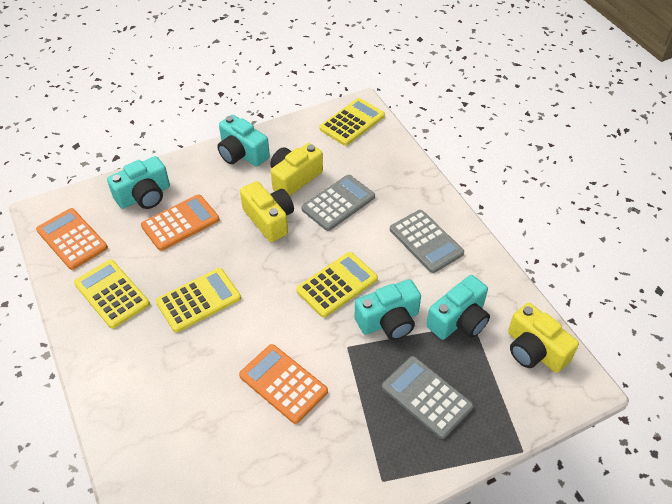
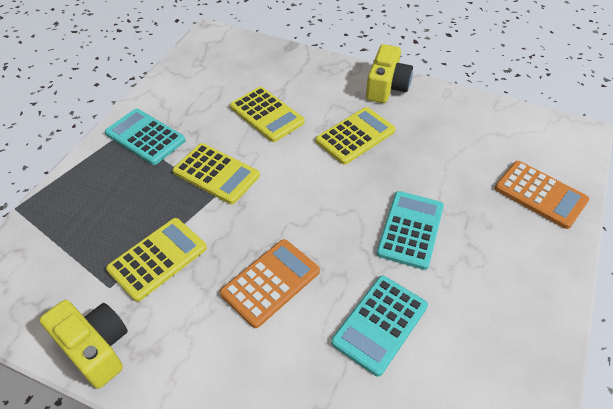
grey calculator: [301,175,375,231] [382,356,474,439] [390,210,464,273] = 3 -> none = 0
orange calculator: [36,208,108,270] [141,194,219,251] [239,344,328,424] = 3 -> [220,239,320,328] [495,161,589,229] = 2
turquoise calculator: none = 0 -> [105,109,186,165] [331,276,428,377] [377,191,444,270] = 3
turquoise camera: [107,156,170,209] [217,115,270,167] [354,279,421,340] [426,275,490,340] = 4 -> none = 0
yellow camera: [240,181,294,242] [270,143,323,196] [508,303,579,373] = 3 -> [39,300,128,389] [366,44,413,103] = 2

